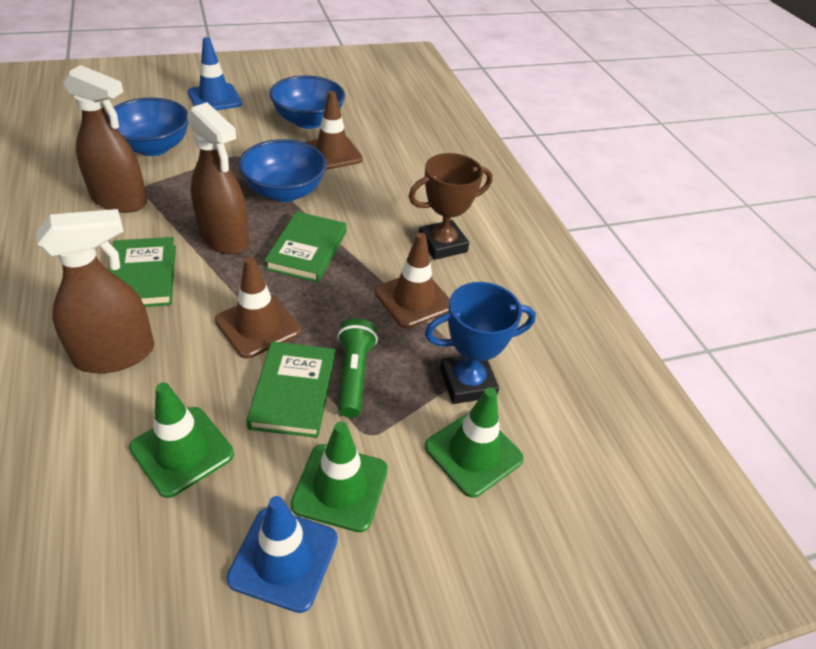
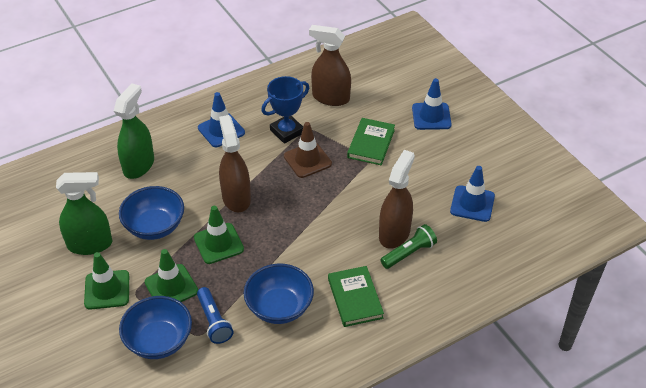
blue flashlight: none = 0 -> [197,287,233,344] = 1
blue traffic cone: [188,37,242,110] [226,496,338,613] = 2 -> [198,92,245,147] [412,78,452,130] [450,166,495,222] = 3
brown traffic cone: [215,257,301,358] [304,91,363,170] [374,233,450,328] = 3 -> [284,122,332,178] = 1
brown trophy: [409,153,492,260] = 1 -> none = 0
green book: [109,237,176,307] [246,341,335,438] [264,212,346,283] = 3 -> [328,266,384,327] [347,118,395,165] = 2
green spray bottle: none = 0 -> [56,172,112,255] [114,84,154,179] = 2

